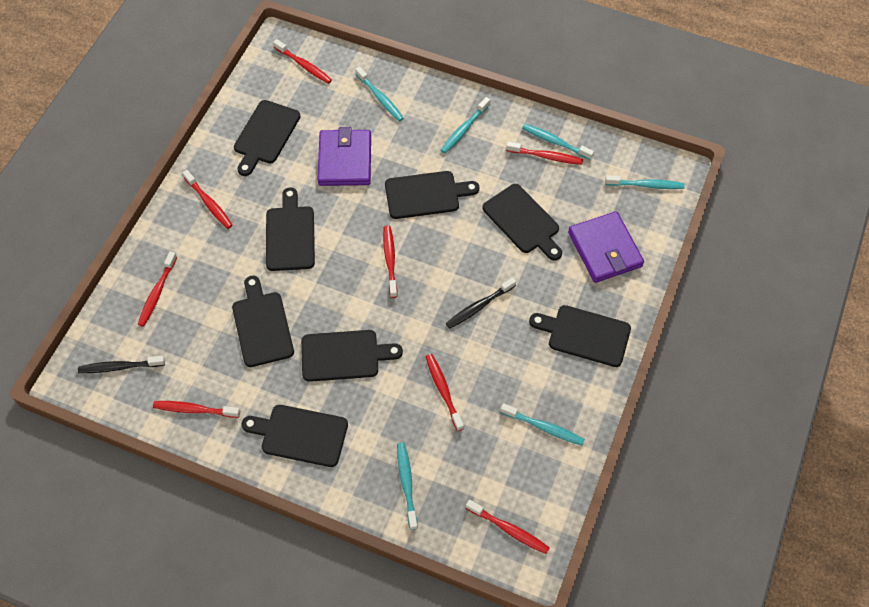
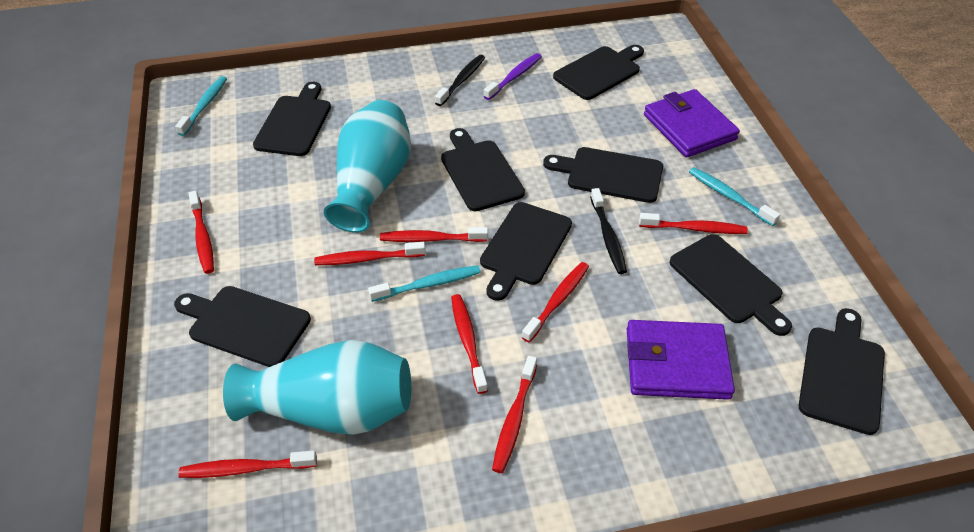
purple toothbrush: none = 0 -> [484,53,542,100] = 1
turquoise toothbrush: [355,66,404,122] [397,442,418,530] [441,97,490,153] [500,403,585,446] [522,124,594,160] [605,175,684,189] = 6 -> [175,76,227,136] [368,265,481,302] [689,167,780,226] = 3
turquoise vase: none = 0 -> [223,340,411,435] [324,100,411,233] = 2

